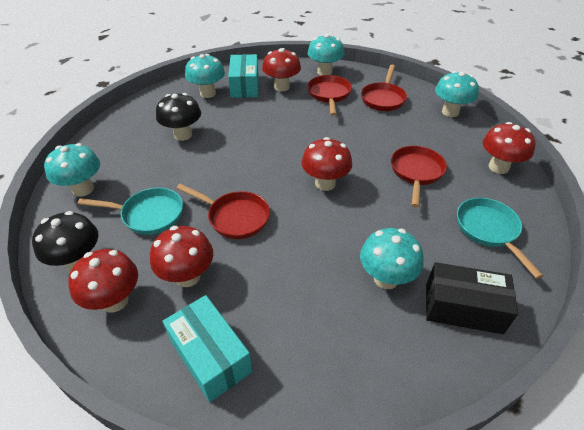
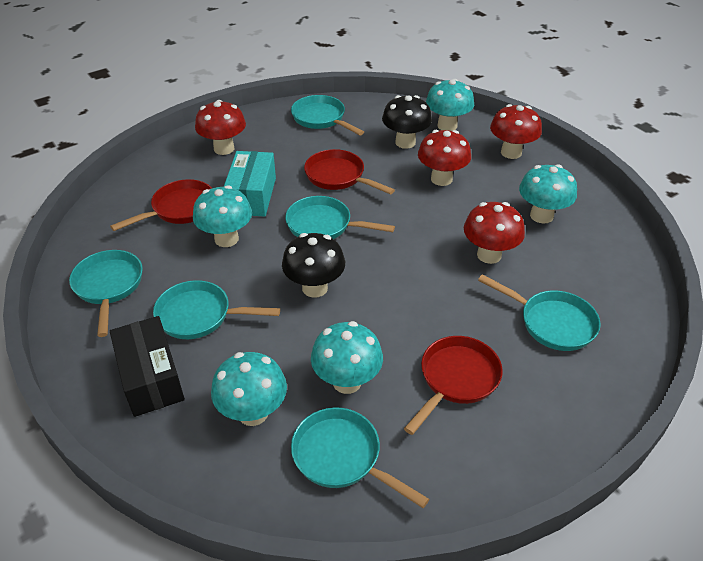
red mushroom: [68,249,138,312] [150,226,213,287] [262,48,301,92] [302,137,352,191] [483,122,536,174] = 5 -> [195,100,246,155] [418,130,471,186] [464,202,525,264] [490,104,542,159] = 4
red pan: [176,184,270,239] [307,75,352,116] [361,65,407,111] [391,146,447,207] = 4 -> [110,179,212,231] [304,149,395,194] [404,336,503,435] = 3
turquoise box: [163,295,252,402] [228,54,258,98] = 2 -> [224,151,276,216] = 1
turquoise pan: [78,188,183,235] [457,198,543,279] = 2 -> [69,250,143,337] [153,280,280,339] [285,196,395,239] [291,95,364,135] [291,407,429,508] [478,274,601,351] = 6

